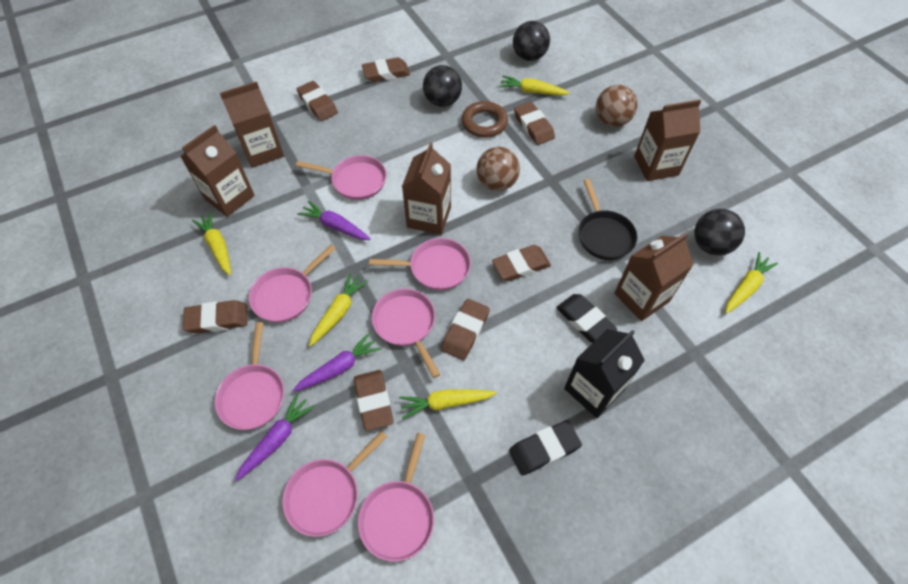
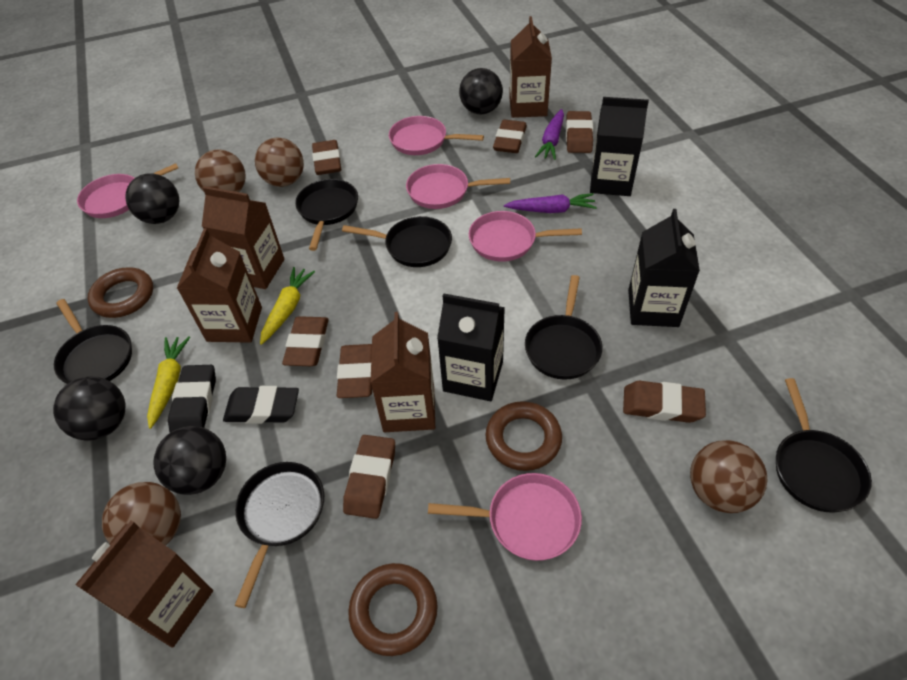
black ball: [423,65,462,107] [513,21,550,61] [694,209,745,256] = 3 -> [53,376,125,441] [125,173,180,224] [153,426,226,495] [459,68,503,114] = 4
black carton: [564,329,645,418] = 1 -> [437,293,505,401] [590,97,649,196] [628,209,700,327] = 3
black pan: [578,179,637,260] = 1 -> [54,299,132,384] [235,462,324,608] [295,179,358,251] [342,216,452,267] [525,275,602,380] [776,378,872,513] = 6
brown ball: [477,147,520,191] [596,85,638,127] = 2 -> [102,482,181,546] [195,150,246,192] [255,137,304,187] [690,440,768,513] = 4
brown ring: [462,101,508,137] = 1 -> [88,267,153,318] [348,563,438,656] [486,401,562,471] = 3
pink pan: [215,322,284,430] [249,244,336,323] [282,431,387,537] [296,155,387,200] [358,433,434,562] [369,238,471,290] [372,289,440,378] = 7 -> [77,163,178,218] [389,116,484,155] [406,164,510,209] [428,473,582,561] [469,211,582,262] = 5
purple carrot: [235,393,315,481] [293,333,381,392] [297,201,371,240] = 3 -> [504,193,597,213] [535,109,564,160] = 2
yellow carrot: [192,212,231,275] [309,273,368,347] [399,389,497,419] [500,76,570,96] [725,252,778,314] = 5 -> [147,336,190,429] [260,267,315,345] = 2

